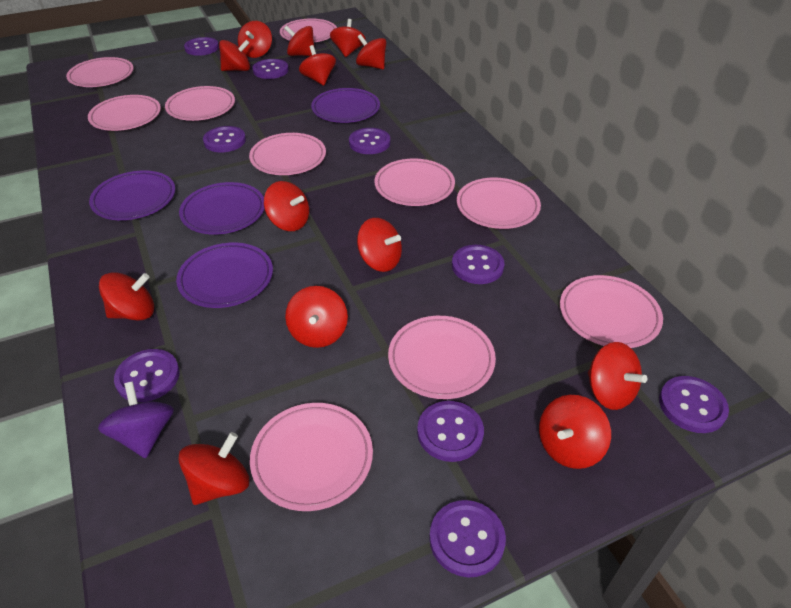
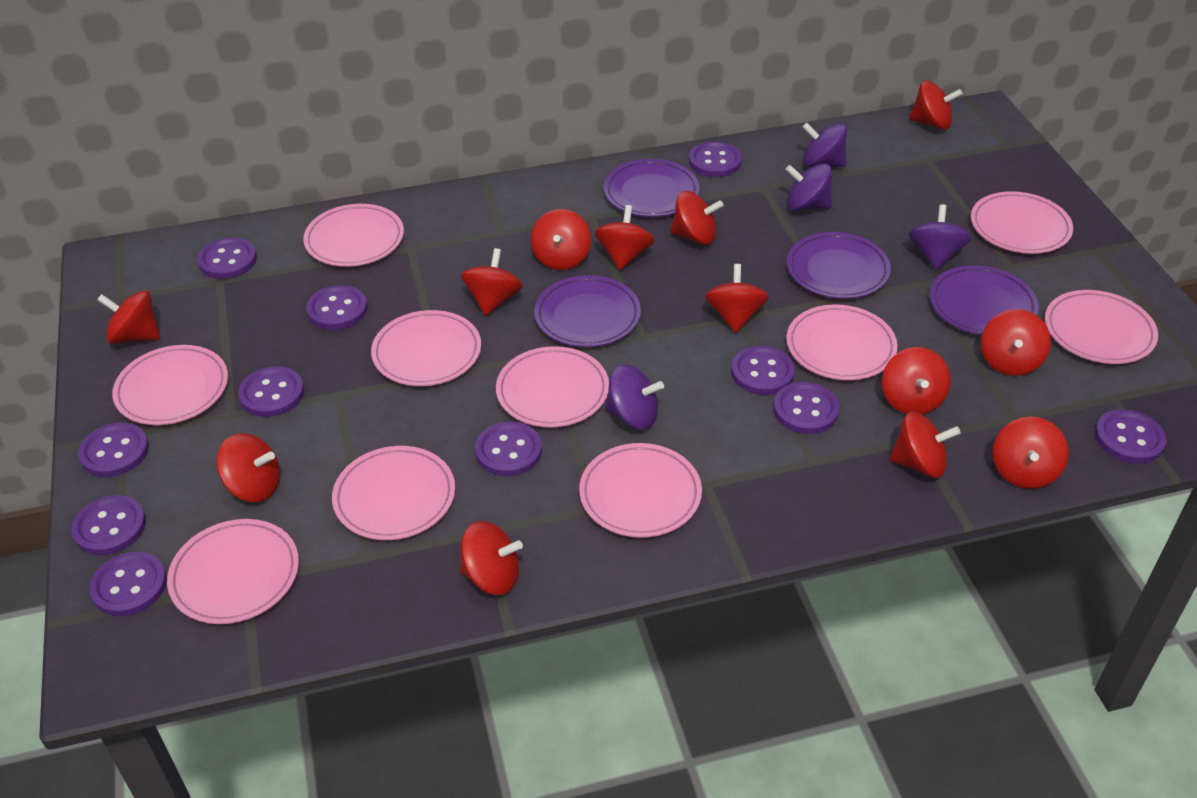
purple button: [114,349,180,402] [184,37,219,56] [203,126,246,152] [252,59,289,79] [349,128,390,154] [417,401,484,462] [429,500,506,578] [452,245,504,284] [659,376,729,433] = 9 -> [71,495,146,555] [78,423,149,477] [89,552,167,616] [198,237,257,279] [238,366,304,417] [306,285,367,330] [475,422,542,476] [689,141,742,177] [731,346,795,395] [773,382,839,434] [1095,409,1167,464] = 11
purple spinning top: [98,381,174,458] = 1 -> [605,365,664,430] [786,163,832,211] [803,123,847,167] [909,204,971,270] = 4

